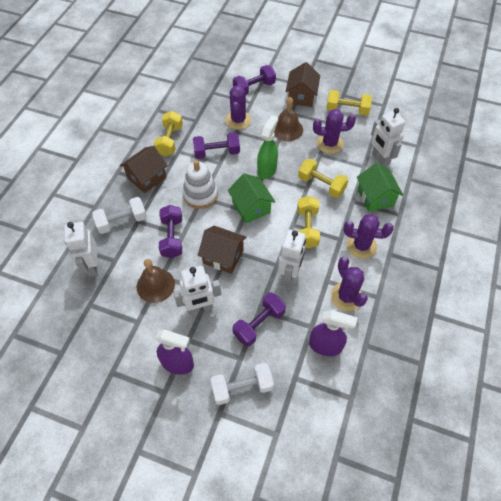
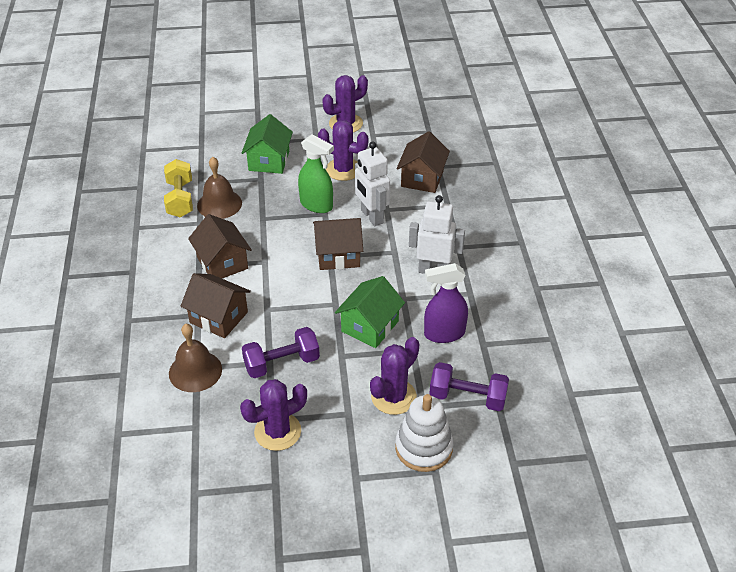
brown house: [120,146,168,193] [198,226,247,274] [286,62,320,107] = 3 -> [181,273,251,338] [188,214,252,278] [313,218,363,270] [397,131,450,193] = 4
purple dumbbell: [159,205,182,258] [193,132,240,159] [232,292,286,347] [233,65,276,95] = 4 -> [242,327,320,378] [429,362,509,411] = 2
purple spray bottle: [155,329,194,375] [309,310,357,356] = 2 -> [424,263,468,343] = 1
white dumbbell: [92,197,147,234] [210,363,274,405] = 2 -> none = 0
white robot: [64,222,98,277] [173,266,221,314] [278,230,306,285] [371,108,405,167] = 4 -> [355,142,390,226] [409,195,465,274] = 2
yellow dumbbell: [154,111,183,156] [297,196,320,248] [298,159,348,198] [326,90,372,115] = 4 -> [164,159,193,218] = 1

